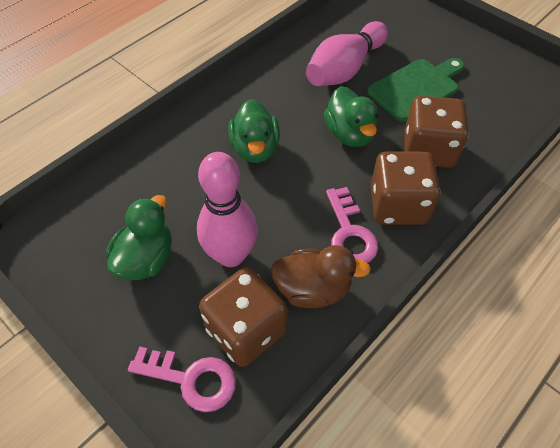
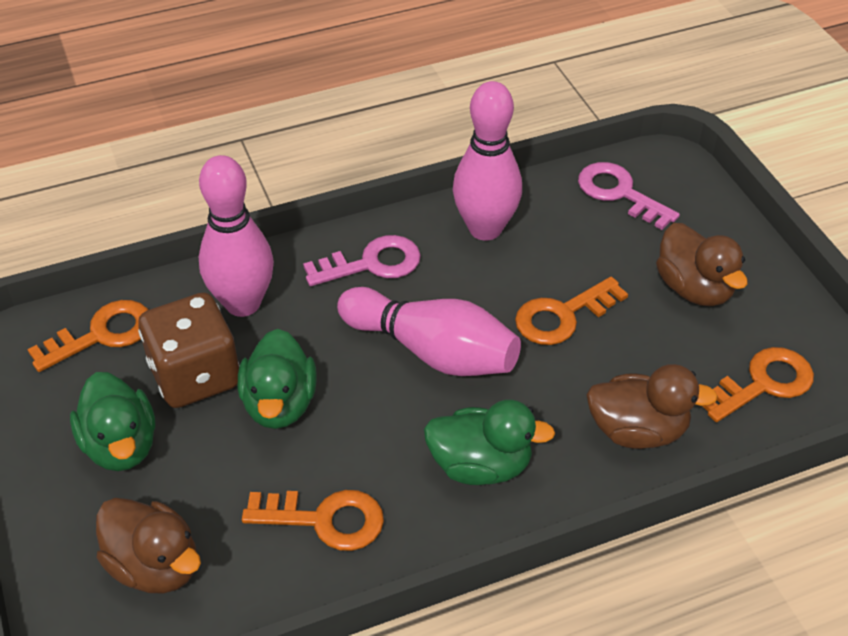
brown dice: [199,267,287,367] [371,151,441,225] [404,96,469,168] = 3 -> [138,293,240,408] = 1
brown duck: [271,245,371,308] = 1 -> [96,498,201,594] [586,364,718,449] [656,223,748,306] = 3
green cutting board: [367,58,465,122] = 1 -> none = 0
orange key: none = 0 -> [27,300,148,372] [242,490,384,551] [515,277,628,345] [702,347,814,422] = 4
pink bowling pin: [197,152,258,267] [306,21,388,86] = 2 -> [199,155,274,317] [337,287,521,376] [453,81,522,241] = 3

